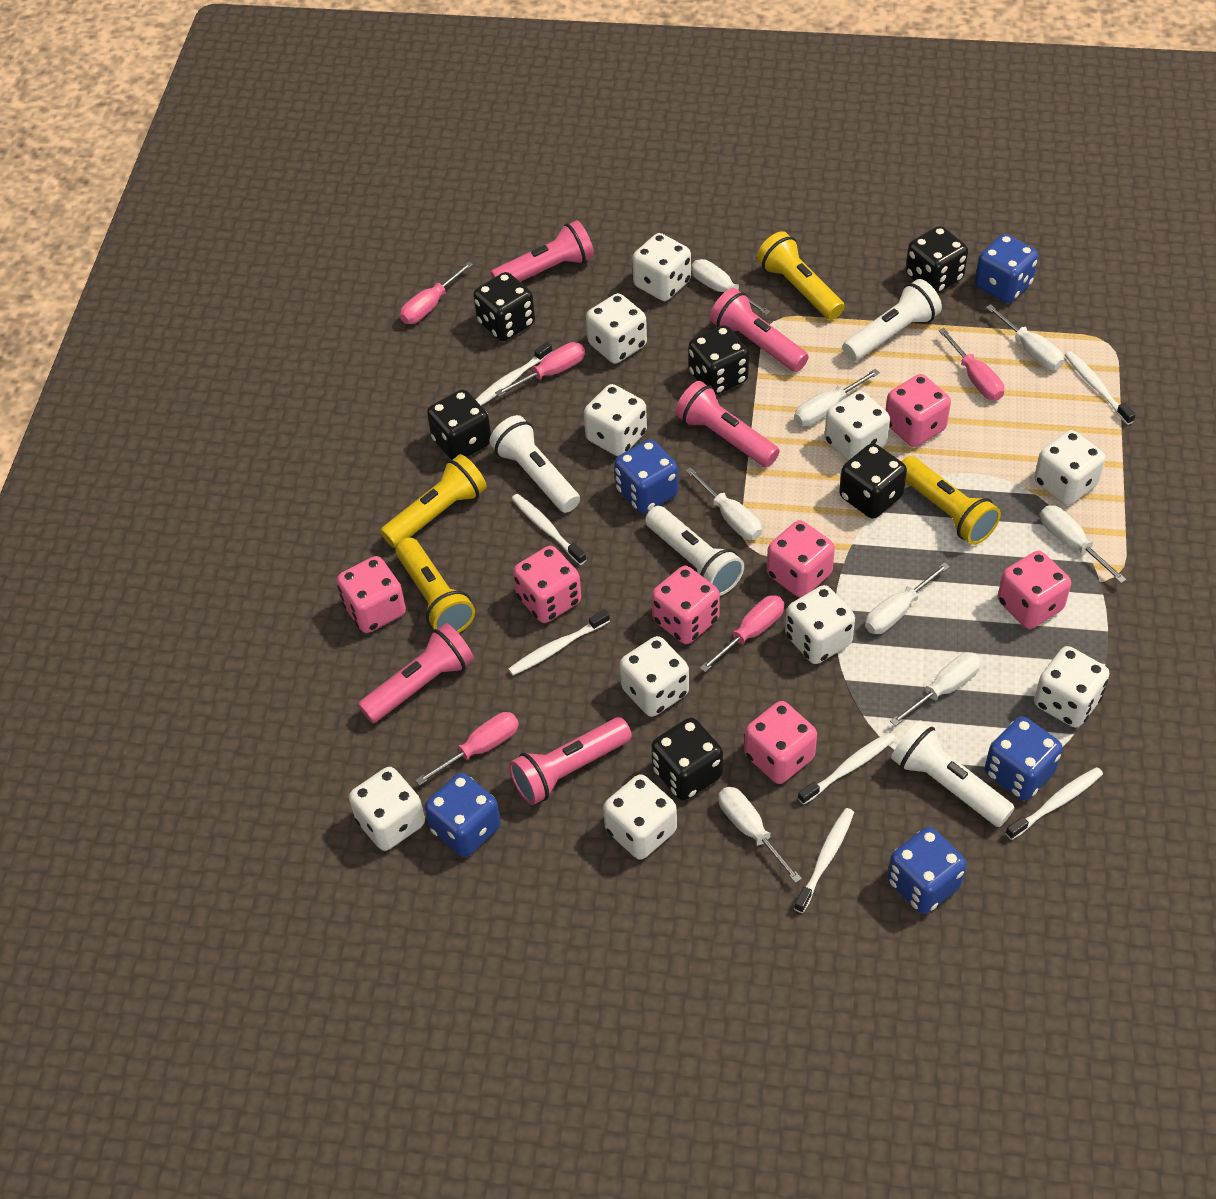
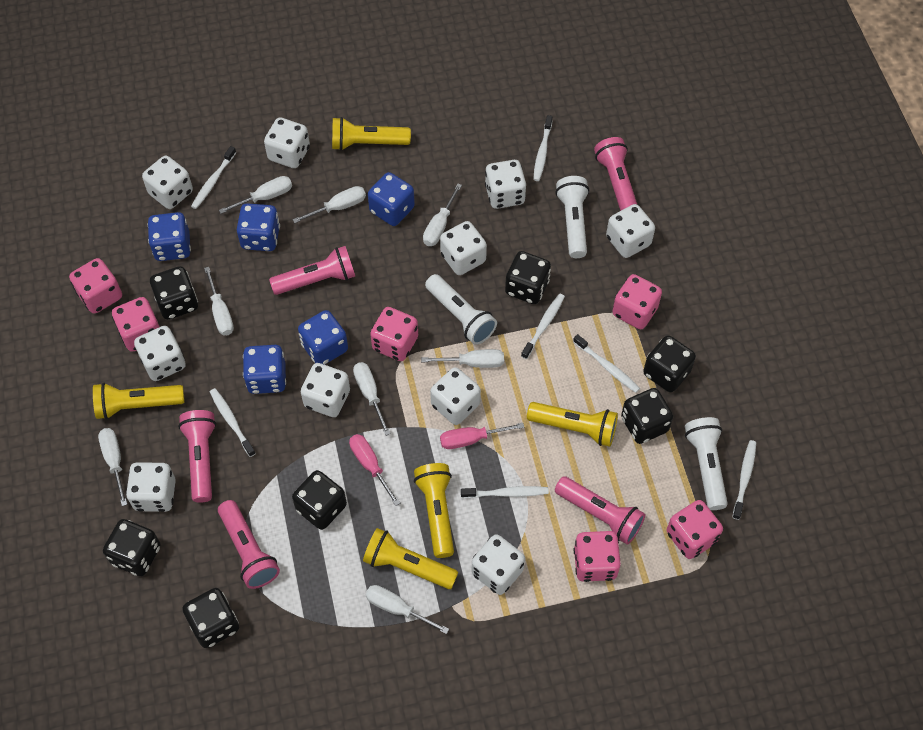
black dice: [427,390,491,460] [473,272,535,341] [651,718,723,800] [689,325,749,395] [839,443,907,519] [906,226,968,294] = 6 -> [103,519,161,576] [150,266,198,320] [182,588,239,648] [292,470,347,530] [505,251,551,304] [621,388,673,444] [643,336,696,392] = 7
pink dice: [337,556,406,633] [513,546,581,623] [652,566,720,644] [744,701,817,784] [767,520,835,598] [886,374,951,447] [998,551,1071,629] = 7 -> [69,258,122,314] [112,297,160,352] [370,307,418,361] [574,531,621,582] [612,274,662,329] [667,500,723,559] = 6
pink screwdriver: [400,261,473,324] [415,712,519,786] [495,342,585,397] [700,595,785,672] [938,328,1004,400] = 5 -> [349,434,400,506] [440,423,524,449] = 2
white flashlight: [489,415,580,513] [645,506,744,596] [842,279,942,361] [891,720,1015,827] = 4 -> [425,274,497,345] [555,176,589,258] [685,417,728,510] = 3
yellow flashlight: [380,454,487,548] [395,537,475,633] [757,231,845,320] [901,456,1001,545] = 4 -> [93,383,184,419] [332,117,411,151] [363,528,458,589] [414,463,454,558] [527,402,618,447] = 5

